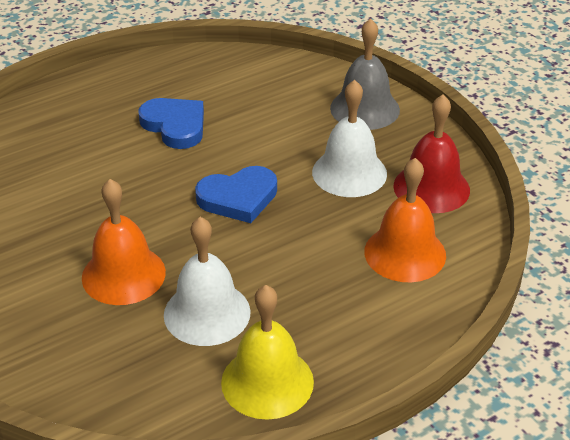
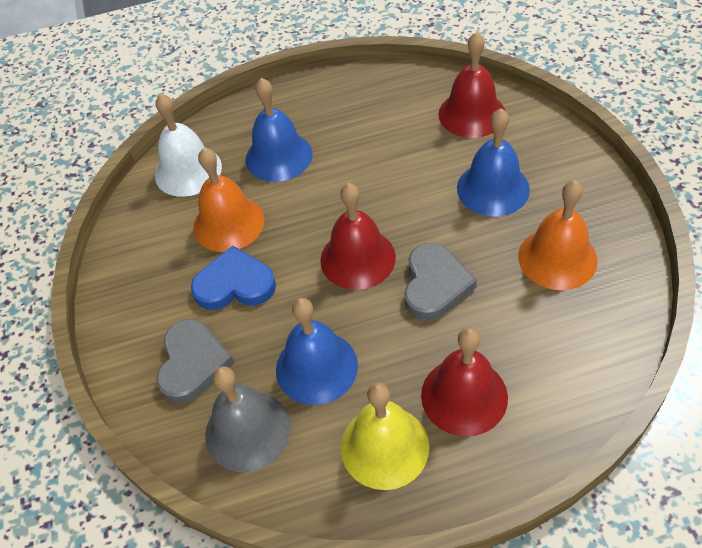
blue bell: none = 0 -> [246,78,312,182] [276,298,358,405] [457,108,530,217] = 3
blue heart: [138,98,204,149] [195,166,277,223] = 2 -> [191,246,276,310] = 1
grey heart: none = 0 -> [156,319,234,404] [404,243,477,320] = 2
red bell: [393,95,470,213] = 1 -> [320,183,396,290] [421,327,508,437] [438,32,505,138] = 3
white bell: [164,217,251,346] [312,80,387,197] = 2 -> [155,94,222,197] = 1

